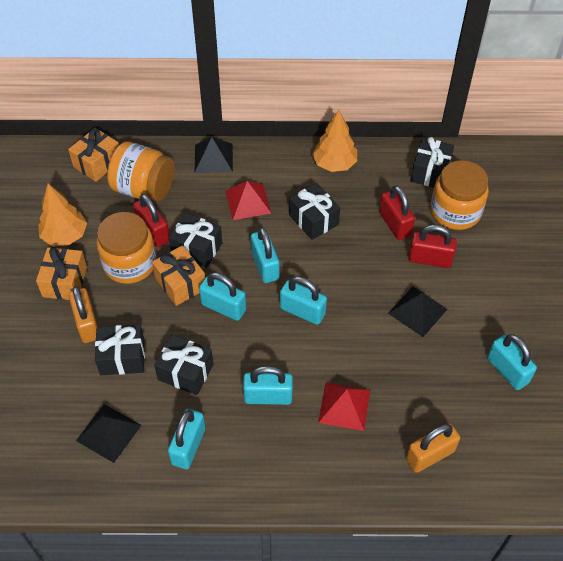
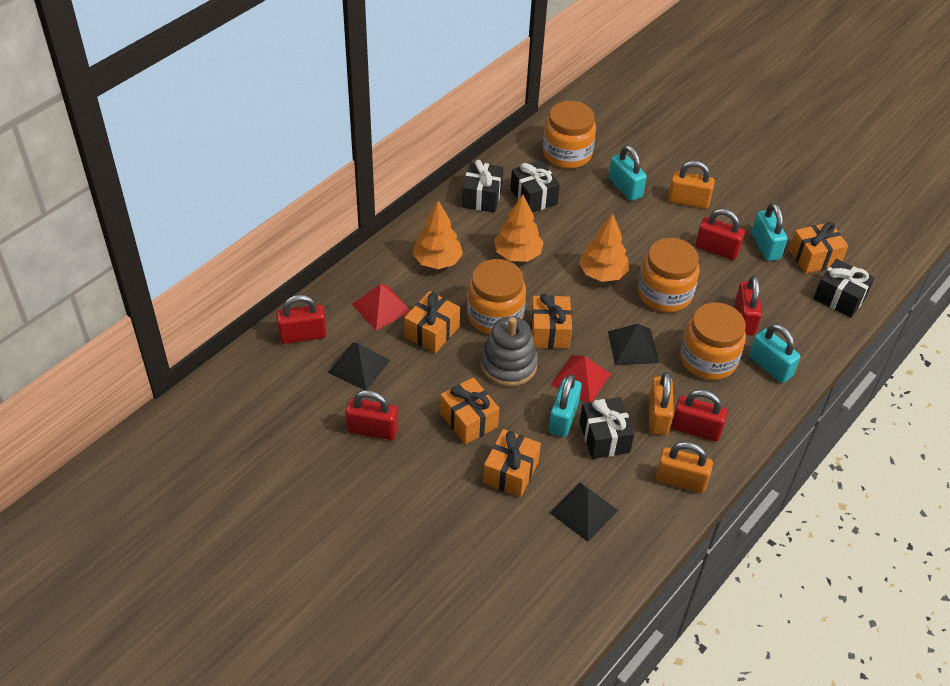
black gift: [95,325,145,375] [154,335,214,395] [168,213,222,268] [289,183,340,240] [410,137,454,187] = 5 -> [462,160,503,213] [510,160,560,212] [579,397,634,459] [813,259,875,318] = 4
grey stacking toy: none = 0 -> [480,316,538,387] = 1
orange gift: [36,247,87,300] [68,128,119,182] [152,245,205,306] = 3 -> [404,291,460,353] [440,377,499,444] [483,429,541,498] [531,294,572,349] [789,222,848,274] = 5
orange jar: [97,212,156,284] [107,141,175,201] [431,160,489,230] = 3 -> [467,259,526,334] [543,101,596,169] [638,238,700,312] [680,302,746,380] = 4
orange padlock: [69,286,98,343] [406,423,460,473] = 2 -> [649,372,674,435] [655,441,713,493] [668,161,715,209] = 3
orange tree: [38,184,87,246] [312,110,357,172] = 2 -> [413,201,463,269] [494,194,544,262] [579,213,629,282] = 3
red padlock: [133,194,170,248] [379,185,415,240] [408,225,457,268] = 3 -> [276,295,327,344] [345,390,398,440] [671,389,727,442] [695,208,745,260] [734,275,762,335] = 5
turquoise padlock: [168,409,205,469] [199,272,246,321] [243,366,293,405] [251,227,279,283] [280,277,327,325] [487,334,537,390] = 6 -> [549,374,582,437] [609,145,647,201] [749,324,800,383] [752,203,788,261] = 4

